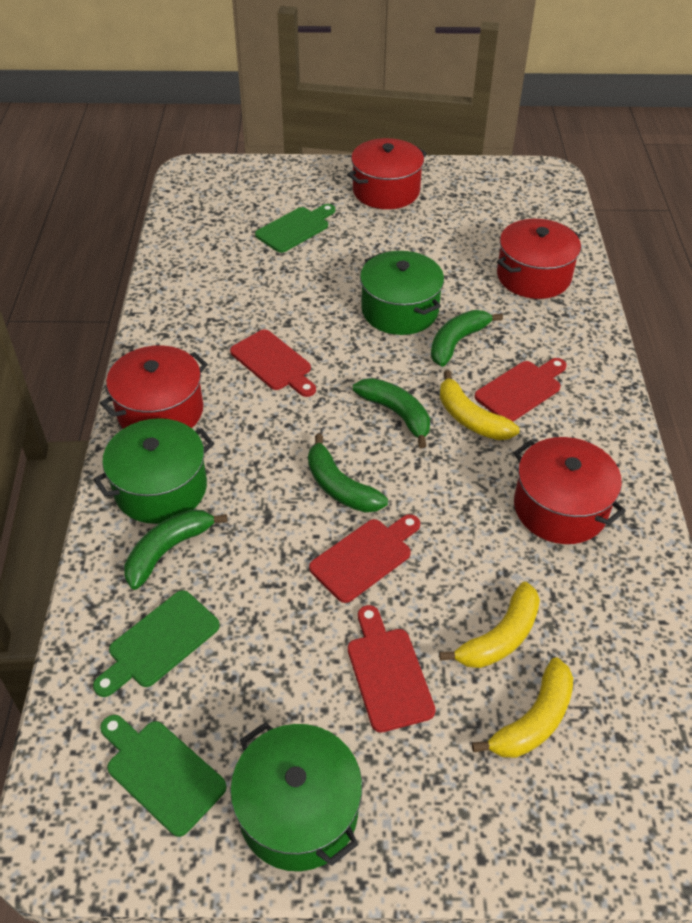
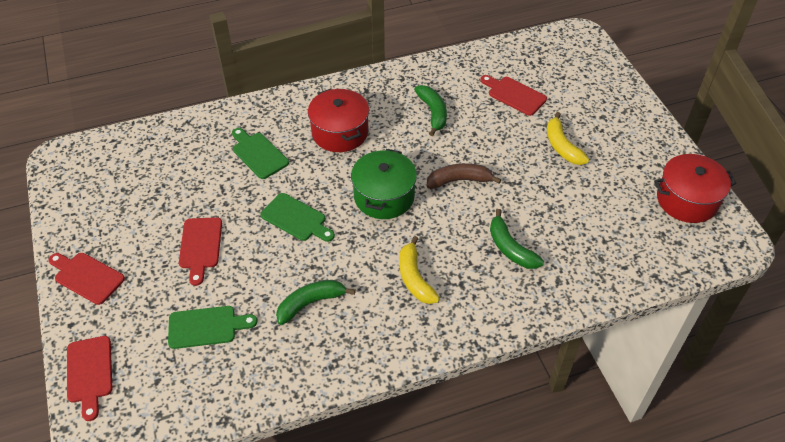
brown banana: none = 0 -> [426,163,501,189] = 1
green banana: [124,510,228,590] [308,434,388,512] [353,378,430,448] [431,310,503,367] = 4 -> [276,280,356,325] [414,85,447,136] [490,209,544,269] = 3
green pot: [93,418,214,524] [230,722,362,871] [360,251,444,335] = 3 -> [351,149,417,219] = 1
red pot: [100,345,208,429] [347,138,427,209] [497,219,581,299] [513,437,626,544] = 4 -> [308,89,369,152] [654,154,736,223] = 2
yellow banana: [439,582,540,668] [440,370,520,440] [472,657,573,758] = 3 -> [399,236,440,304] [547,112,589,165] = 2

